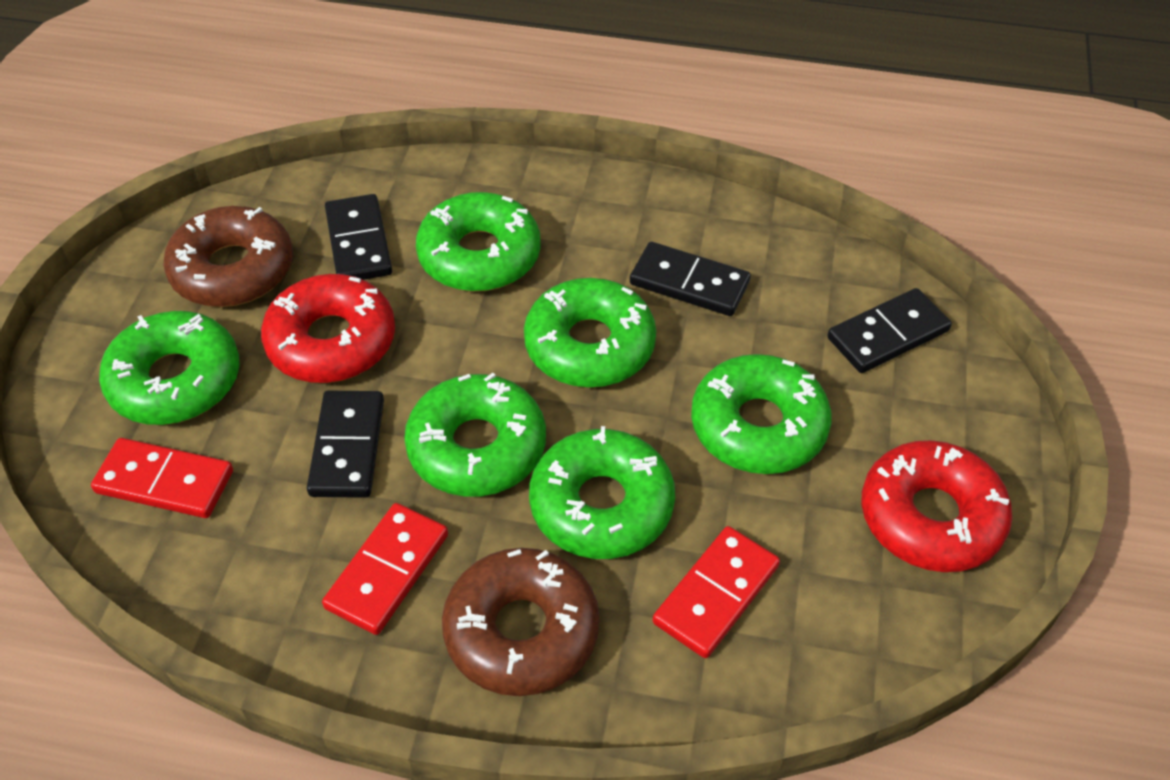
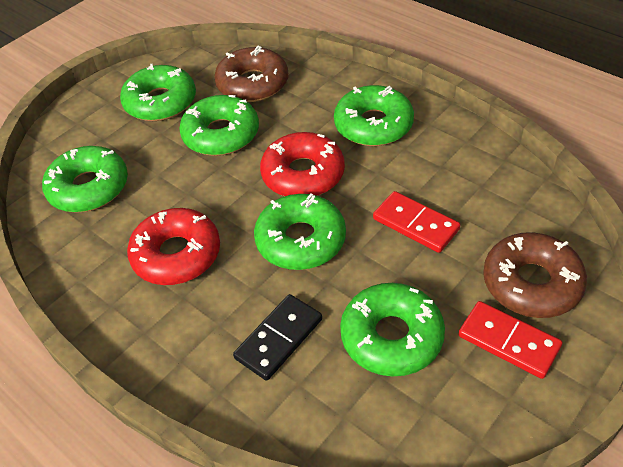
black domino: [307,391,384,498] [325,194,392,280] [630,242,751,316] [827,288,952,373] = 4 -> [233,294,322,381] = 1
red domino: [91,438,233,518] [322,503,448,635] [653,526,780,658] = 3 -> [373,191,460,253] [458,301,562,379] = 2

